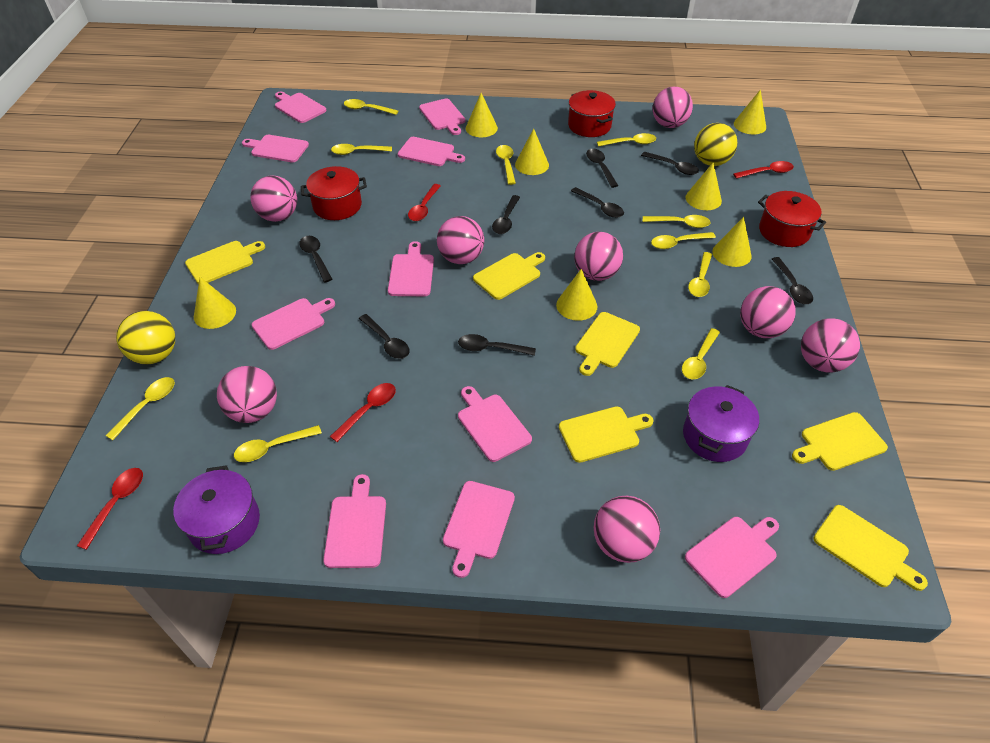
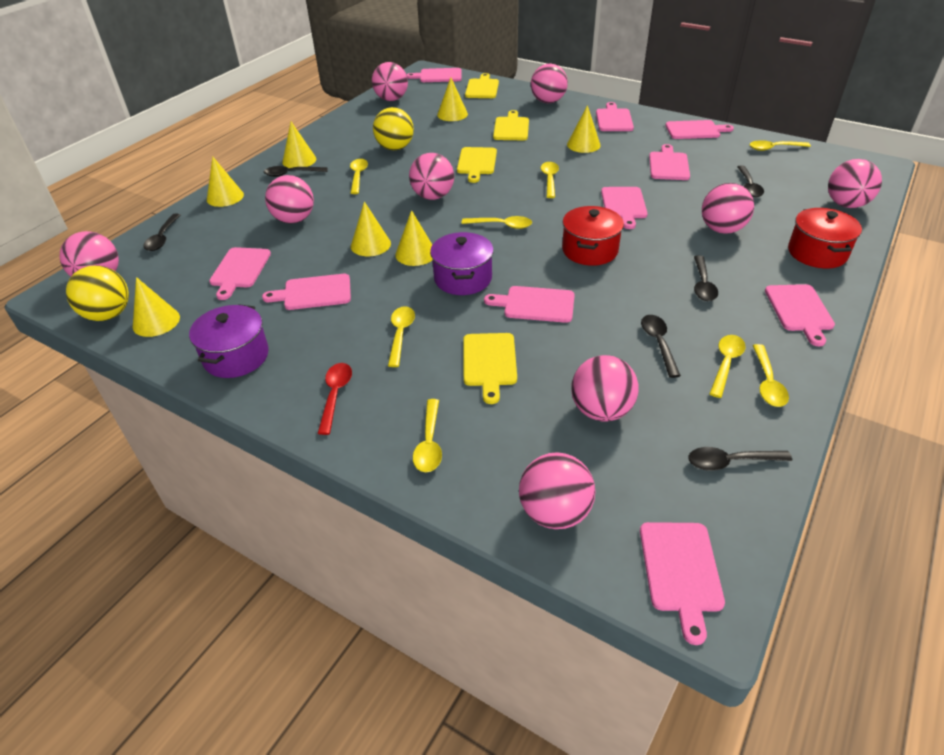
black spoon: [299,236,332,283] [359,314,409,359] [458,334,536,356] [492,195,520,234] [571,187,624,218] [586,149,618,188] [641,152,699,175] [772,257,813,304] = 8 -> [143,214,180,251] [264,166,328,177] [641,315,681,378] [688,447,792,471] [694,255,718,301] [737,165,764,197] = 6
pink ball: [217,366,277,423] [250,176,297,222] [437,216,484,264] [574,232,623,281] [594,496,660,563] [653,87,693,128] [740,286,796,338] [801,318,860,373] = 8 -> [60,231,119,277] [265,175,314,224] [372,62,408,101] [409,153,454,200] [519,452,596,529] [531,64,568,103] [571,355,639,422] [702,183,754,234] [828,159,882,208] = 9
red pot: [301,166,367,220] [568,90,616,137] [758,191,826,247] = 3 -> [562,206,624,266] [788,208,862,268] = 2
red spoon: [77,468,143,550] [330,383,396,442] [408,184,441,221] [733,161,794,179] = 4 -> [318,363,352,435] = 1
yellow cutting board: [185,241,265,284] [473,252,545,300] [559,406,653,463] [575,312,640,376] [792,412,888,471] [814,505,928,591] = 6 -> [457,147,497,183] [463,333,517,404] [465,73,499,98] [493,110,529,140] = 4
yellow spoon: [106,377,175,440] [234,425,322,462] [331,144,392,155] [344,99,398,115] [496,145,516,185] [597,133,656,147] [643,215,711,228] [651,232,716,249] [682,328,720,379] [688,252,712,297] = 10 -> [350,159,368,194] [388,306,415,367] [413,399,442,472] [462,216,532,229] [541,162,559,198] [709,335,746,398] [749,140,811,151] [753,344,789,407] = 8

